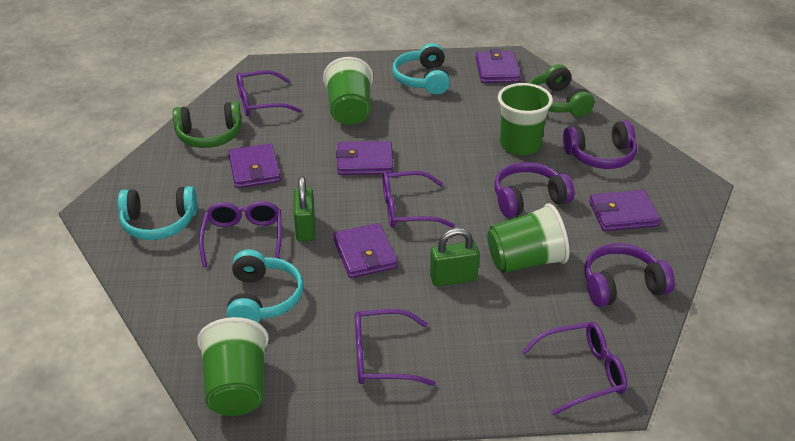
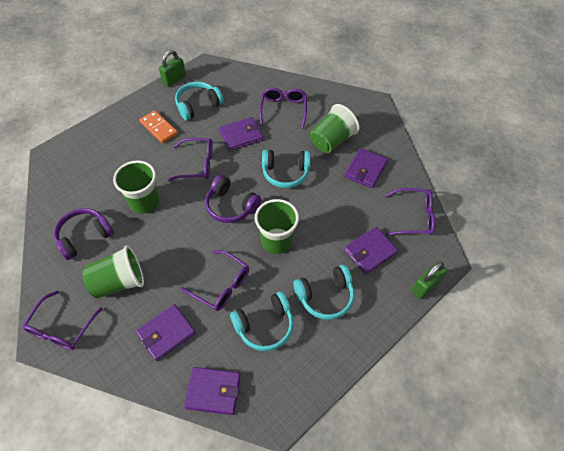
green headphones: [173,101,242,148] [529,64,594,117] = 2 -> none = 0
orange domino: none = 0 -> [139,110,178,143] = 1
purple headphones: [494,162,574,217] [563,121,637,169] [584,243,675,307] = 3 -> [54,208,114,260] [205,175,261,223] = 2
turquoise headphones: [118,186,197,240] [226,249,304,323] [392,43,450,95] = 3 -> [175,82,224,120] [230,291,294,351] [262,150,311,188] [293,265,354,320] = 4

